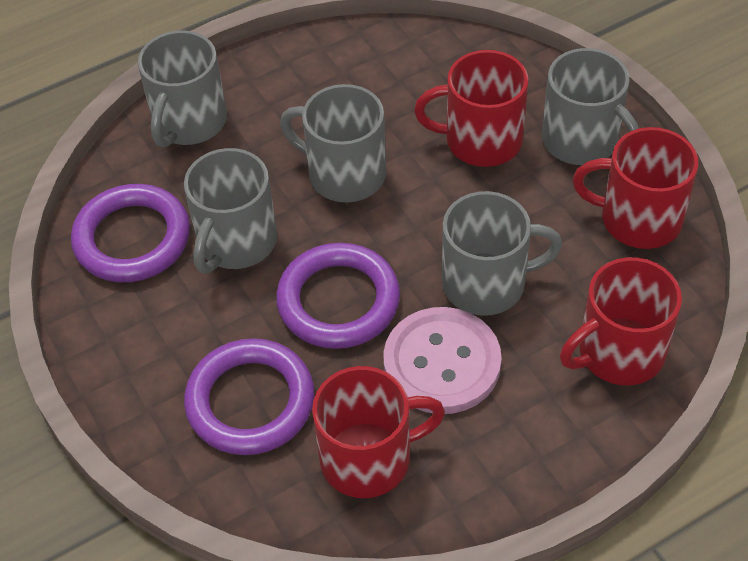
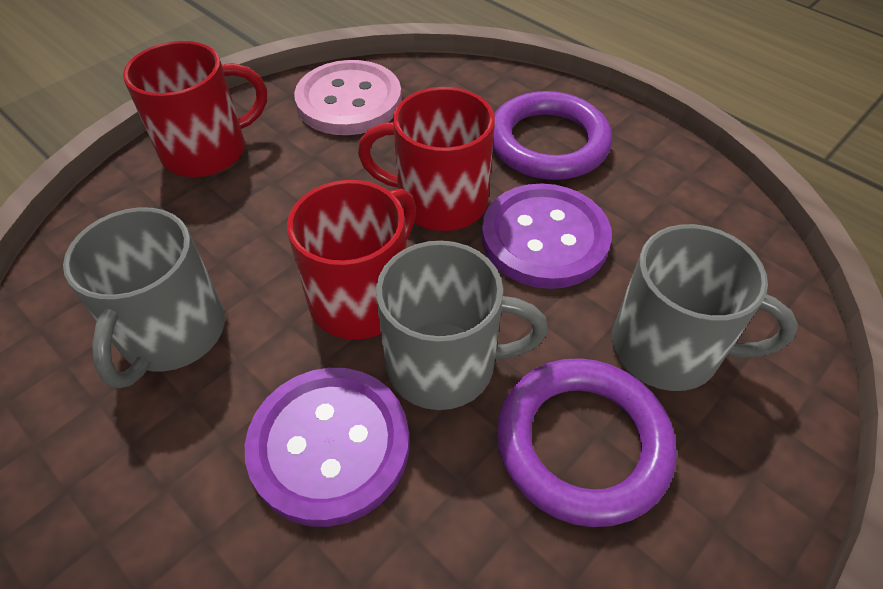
grey mug: [138,30,227,148] [184,148,277,274] [280,84,386,202] [442,191,562,316] [542,48,639,165] = 5 -> [63,207,225,388] [376,241,548,410] [611,224,798,391] = 3
purple button: none = 0 -> [245,368,410,527] [482,183,612,289] = 2
purple ring: [71,184,190,282] [184,338,315,455] [276,243,400,349] = 3 -> [493,91,612,180] [497,358,677,527] = 2
red mug: [312,366,445,498] [414,50,529,167] [560,257,682,385] [573,127,699,249] = 4 -> [123,41,267,177] [287,180,416,340] [358,87,495,231] = 3

